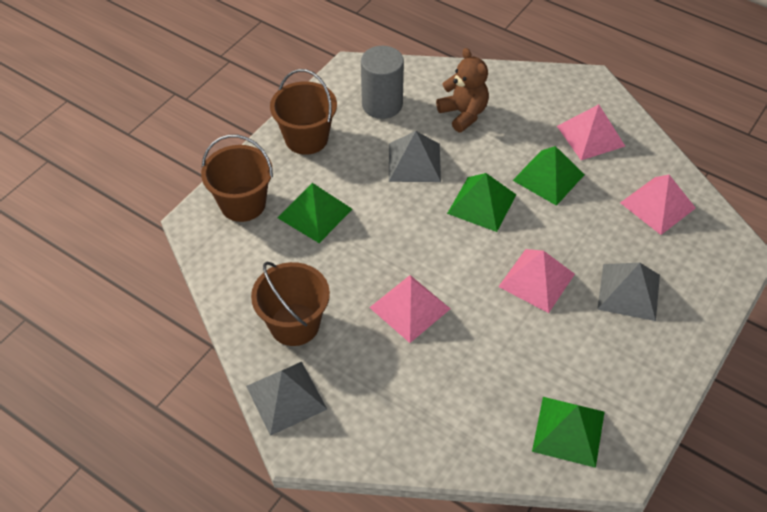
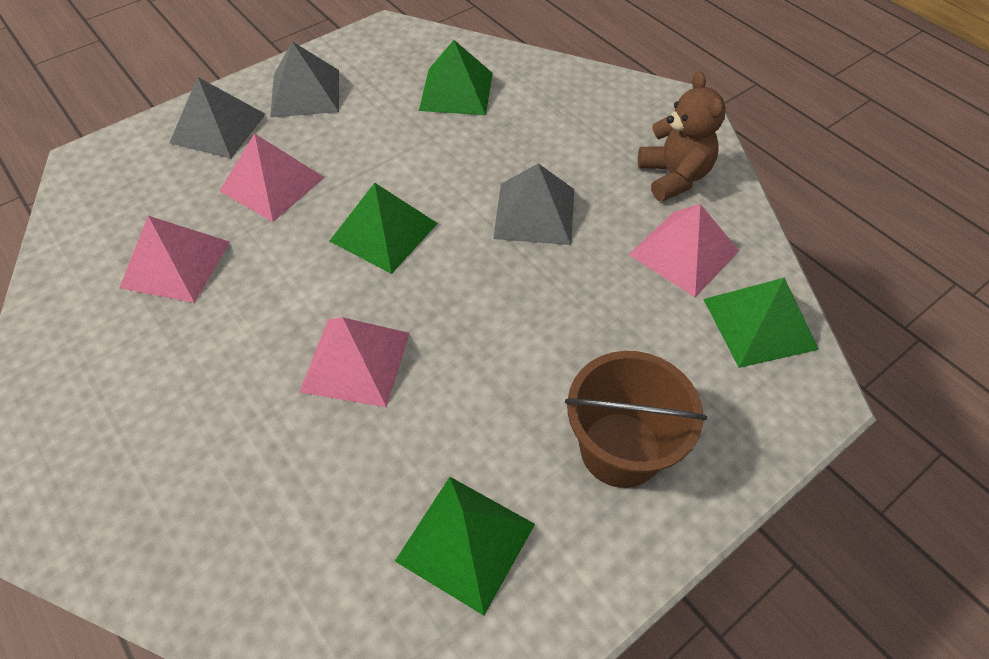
brown bucket: [201,135,273,222] [251,262,330,346] [270,69,337,155] = 3 -> [565,351,707,488] = 1
grey cylinder: [361,46,404,119] = 1 -> none = 0

